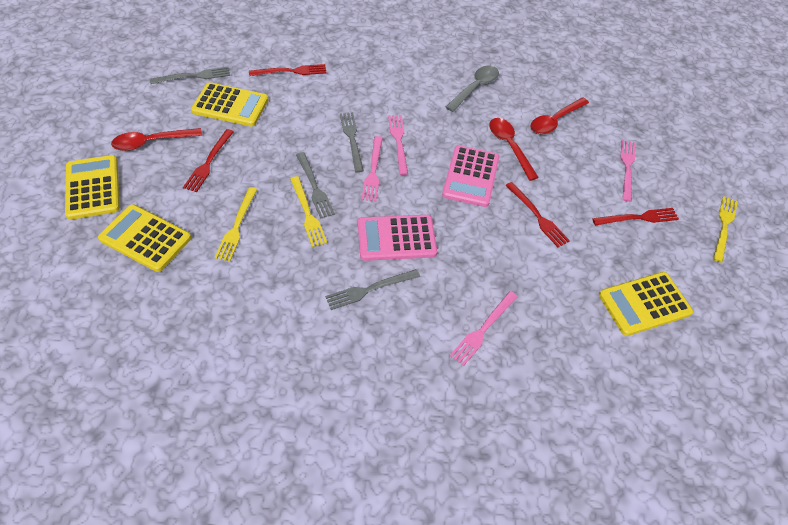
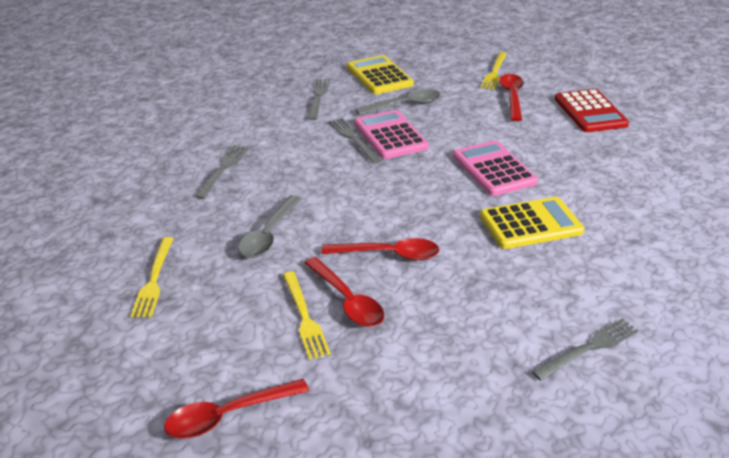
grey spoon: [446,65,499,112] = 1 -> [238,195,301,258] [355,89,440,115] = 2
pink fork: [361,136,383,202] [388,115,408,175] [450,291,518,366] [621,140,635,202] = 4 -> none = 0
red calculator: none = 0 -> [555,89,629,132] = 1
red fork: [183,129,234,192] [249,64,327,76] [505,182,570,247] [592,208,679,225] = 4 -> none = 0
red spoon: [111,128,202,151] [489,118,539,181] [530,97,589,134] = 3 -> [164,379,309,439] [304,257,384,327] [322,238,440,260] [499,74,524,121] = 4
yellow calculator: [65,155,120,220] [98,204,191,272] [191,82,269,127] [599,272,693,336] = 4 -> [347,55,414,94] [480,197,584,249] = 2

